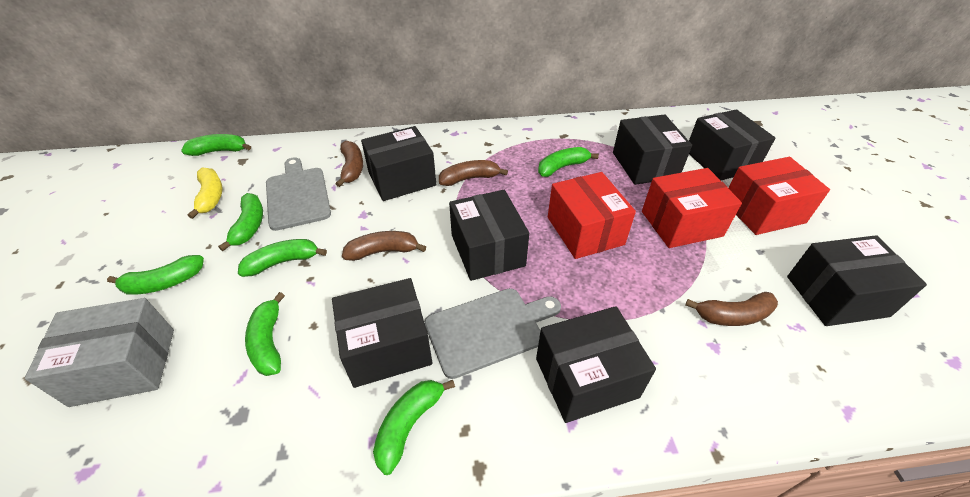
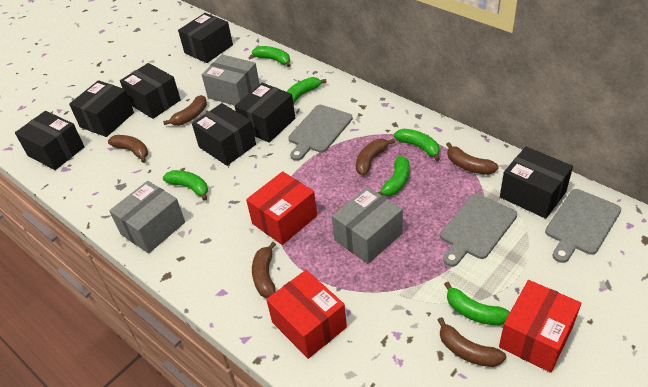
brown banana: [336,141,363,187] [342,231,426,261] [439,160,508,186] [685,292,778,326] = 4 -> [108,135,148,163] [163,95,207,126] [252,242,276,298] [356,139,395,176] [438,317,506,367] [446,142,499,175] = 6
green banana: [107,255,204,295] [181,134,251,156] [218,193,263,251] [238,239,327,277] [245,292,285,376] [373,380,455,475] [538,147,599,177] = 7 -> [163,170,208,201] [252,46,291,67] [287,77,327,104] [377,156,409,196] [394,129,440,161] [444,282,510,325] = 6
grey box: [25,298,174,407] = 1 -> [109,181,185,254] [202,55,260,106] [332,187,403,264] = 3
grey cutting board: [266,157,331,231] [425,288,561,379] = 2 -> [288,105,353,161] [440,194,517,267] [545,189,621,263] = 3
yellow banana: [188,167,223,219] = 1 -> none = 0

